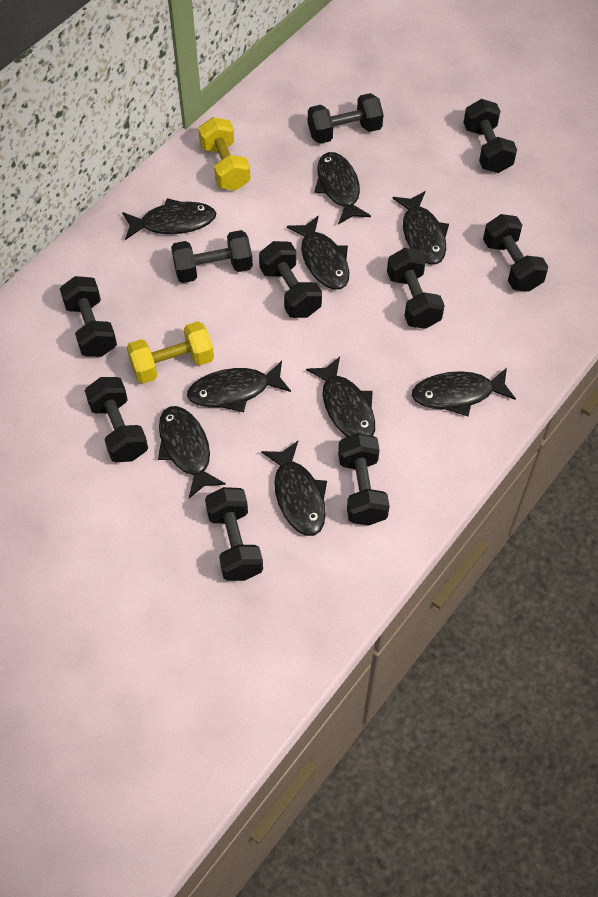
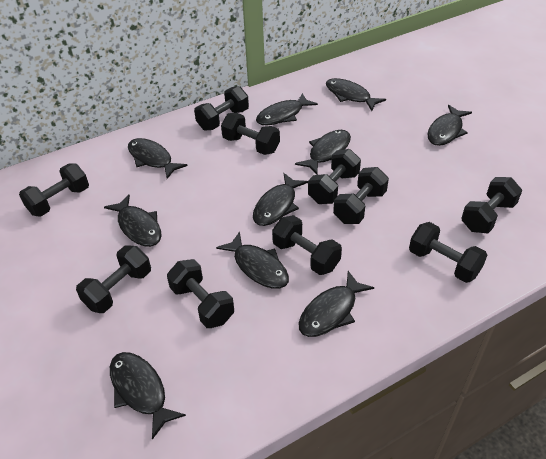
black fish: [122,198,216,240] [158,406,226,498] [187,361,291,412] [261,441,327,536] [287,215,349,290] [306,356,375,437] [314,152,371,225] [392,191,449,265] [412,368,516,416] = 9 -> [104,194,162,247] [110,352,186,440] [128,138,188,179] [216,232,289,289] [253,173,308,226] [256,93,318,125] [295,130,351,174] [298,271,374,337] [326,78,386,111] [427,105,472,146] = 10
yellow dumbbell: [127,321,214,384] [198,117,251,191] = 2 -> none = 0

